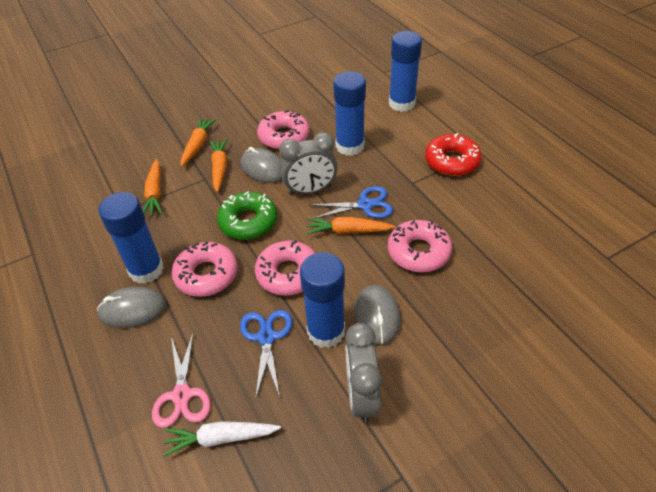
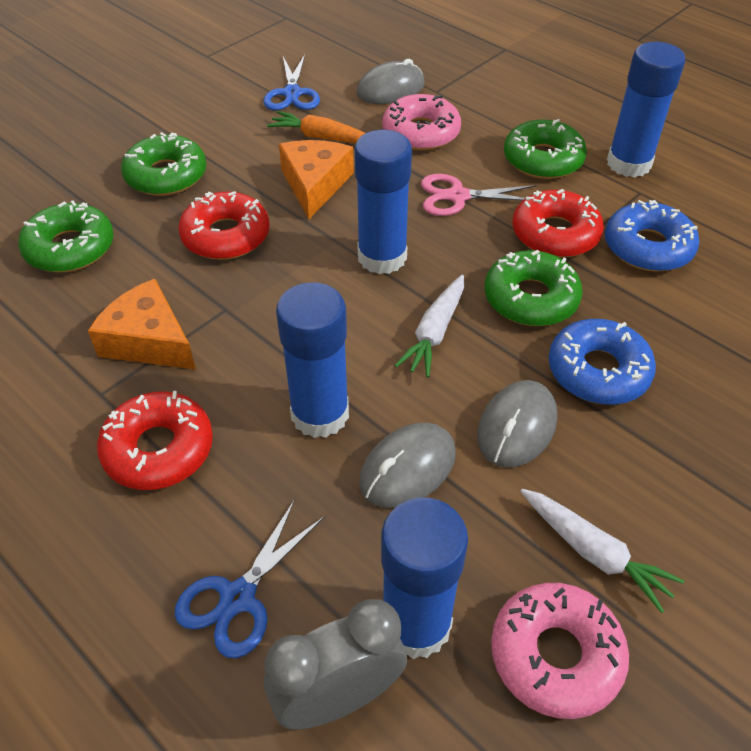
blue donut: none = 0 -> [548,319,656,405] [605,200,699,272] = 2
green donut: [217,192,277,240] = 1 -> [18,200,114,272] [121,132,207,196] [485,250,583,326] [504,119,587,179] = 4
grey clock: [279,132,338,195] [345,323,382,423] = 2 -> [264,599,407,730] = 1
orange carrot: [143,159,162,215] [181,117,217,167] [209,138,228,192] [306,217,395,234] = 4 -> [267,111,365,143] = 1
orange cheese: none = 0 -> [88,279,196,370] [279,140,354,219] = 2
pink donut: [172,242,238,297] [255,240,315,296] [257,110,310,149] [388,220,452,272] = 4 -> [382,94,461,151] [491,583,629,719] = 2
red donut: [425,133,482,176] = 1 -> [97,391,213,490] [178,191,270,260] [513,189,604,258] = 3
white carrot: [163,421,281,456] = 1 -> [394,275,464,377] [520,489,684,613] = 2

